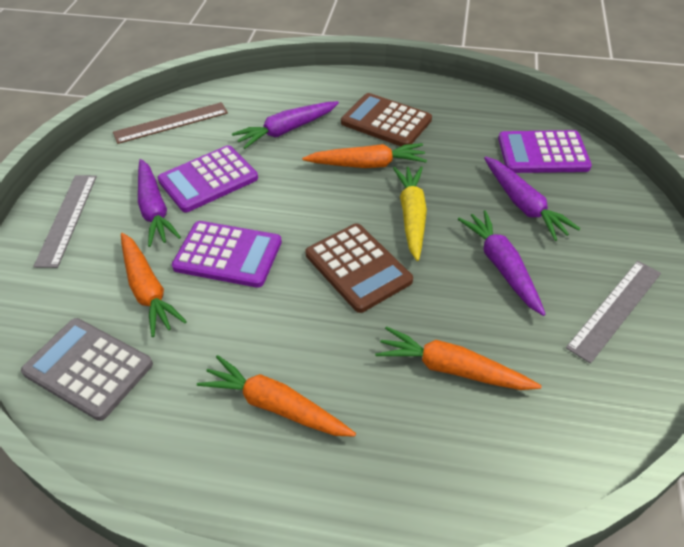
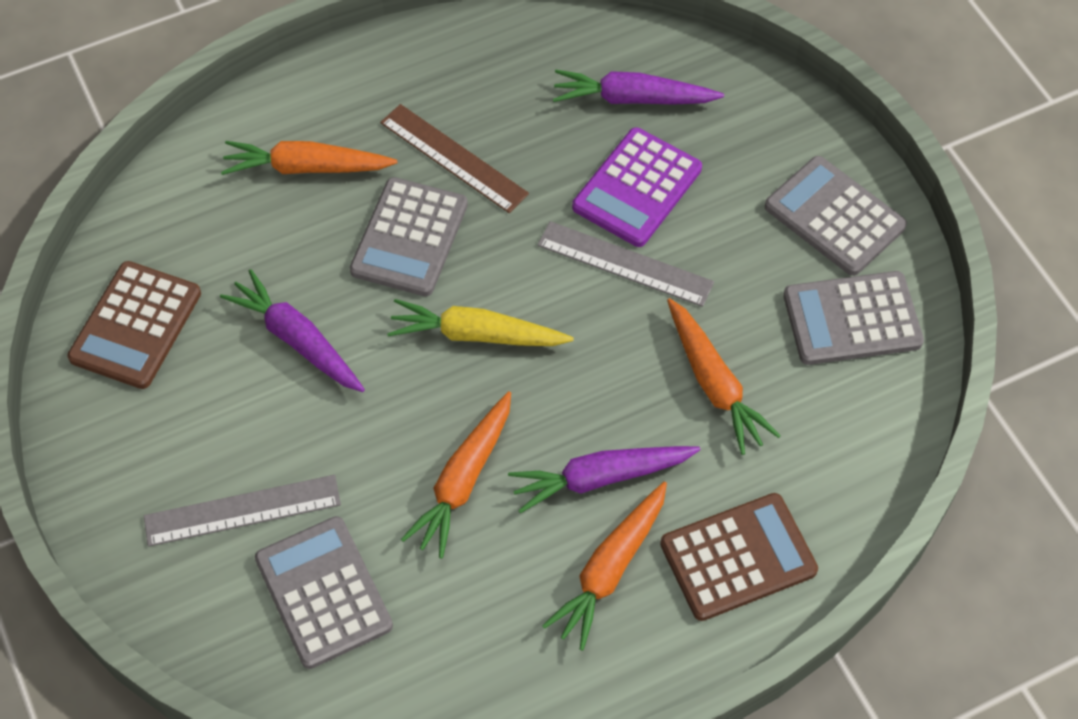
grey calculator: [21,318,153,421] = 1 -> [255,516,393,669] [350,177,468,296] [765,156,907,276] [783,271,924,365] = 4
purple calculator: [157,145,258,212] [172,221,282,288] [498,130,592,173] = 3 -> [572,127,702,247] = 1
purple carrot: [138,159,181,247] [232,101,339,149] [458,210,546,316] [484,156,580,241] = 4 -> [220,269,365,392] [508,446,700,513] [553,70,724,105] = 3

